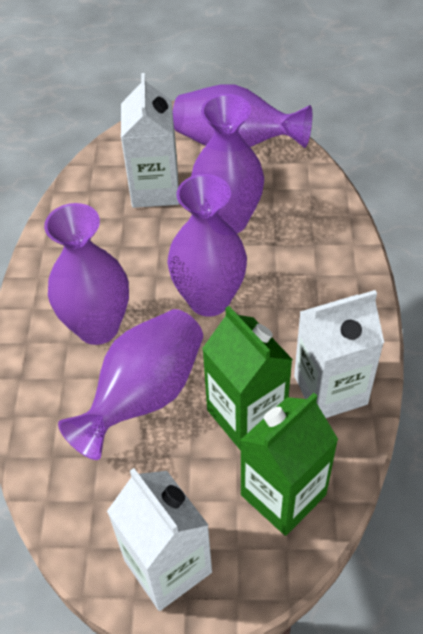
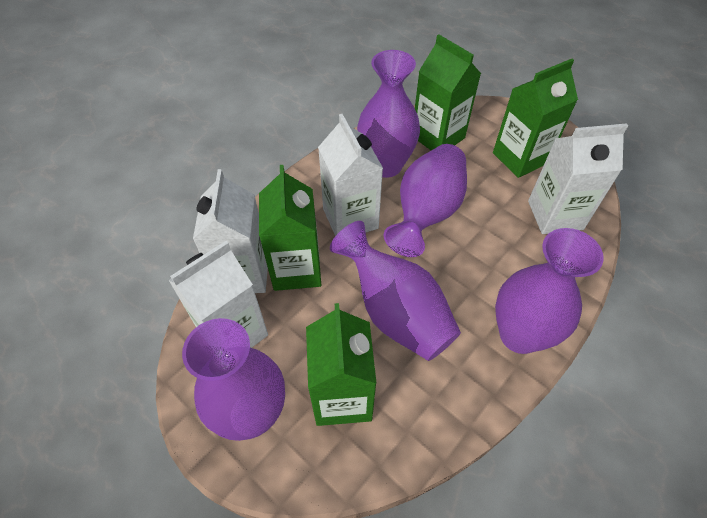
green carton: [202,306,293,450] [240,393,338,536] = 2 -> [259,165,321,291] [306,303,377,426] [415,34,481,150] [493,59,578,178] = 4
white carton: [107,468,212,611] [121,73,179,208] [294,290,384,418] = 3 -> [169,241,268,348] [193,169,268,293] [318,114,383,236] [528,123,628,234] = 4

